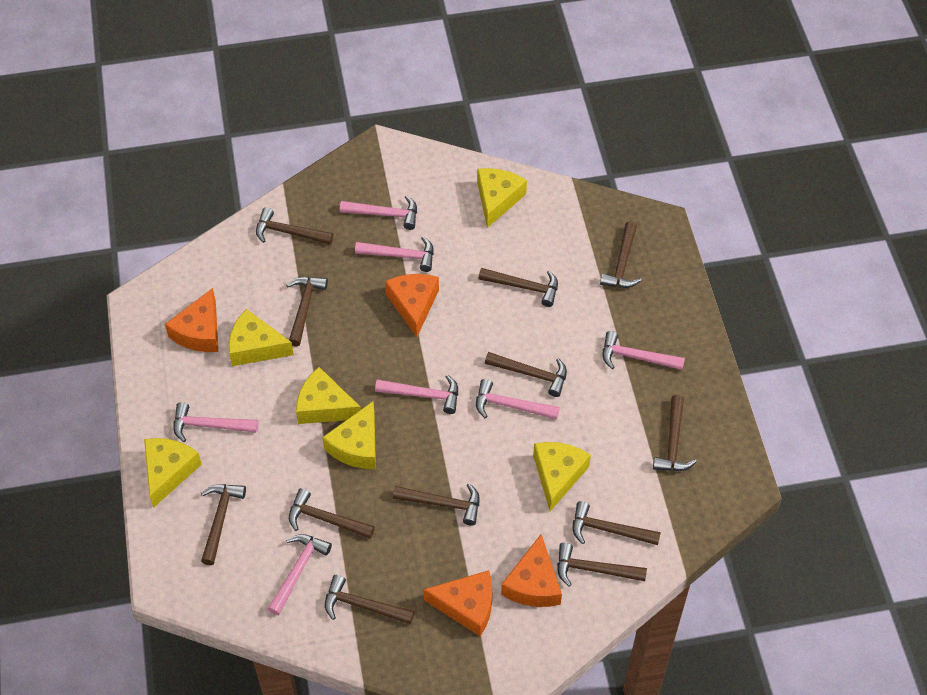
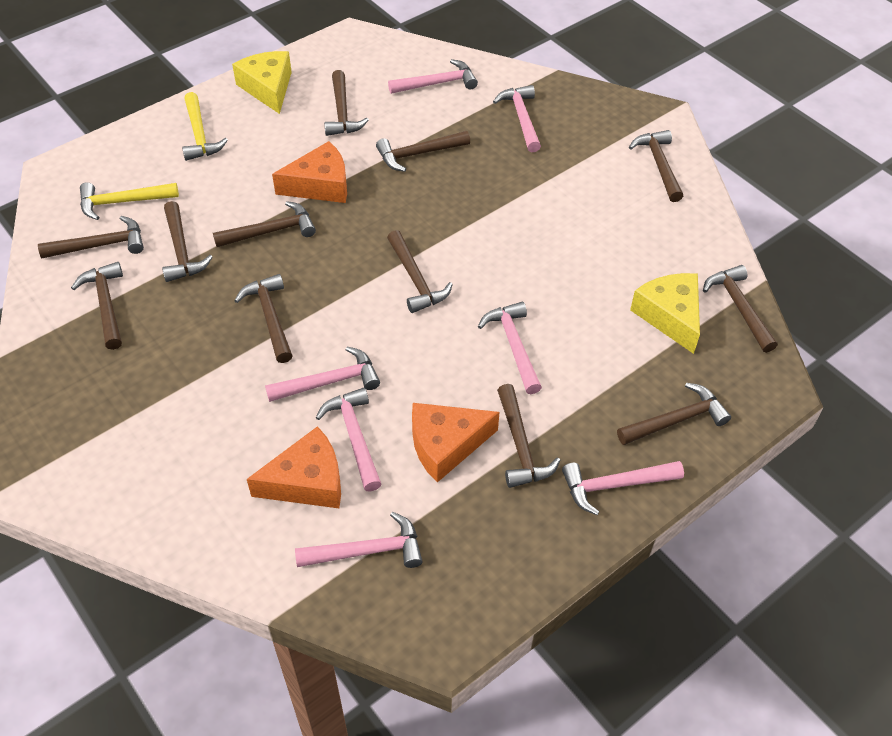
orange cheese: [165,288,218,352] [385,274,439,337] [423,570,492,636] [501,534,562,607] = 4 -> [247,426,341,508] [272,141,347,203] [412,403,500,483] = 3
yellow cheese: [144,438,202,508] [229,309,294,366] [296,367,361,424] [322,401,376,469] [477,168,527,228] [533,442,591,511] = 6 -> [232,51,292,114] [630,273,700,354] = 2
yellow hammer: none = 0 -> [80,182,179,220] [182,92,228,161] = 2

